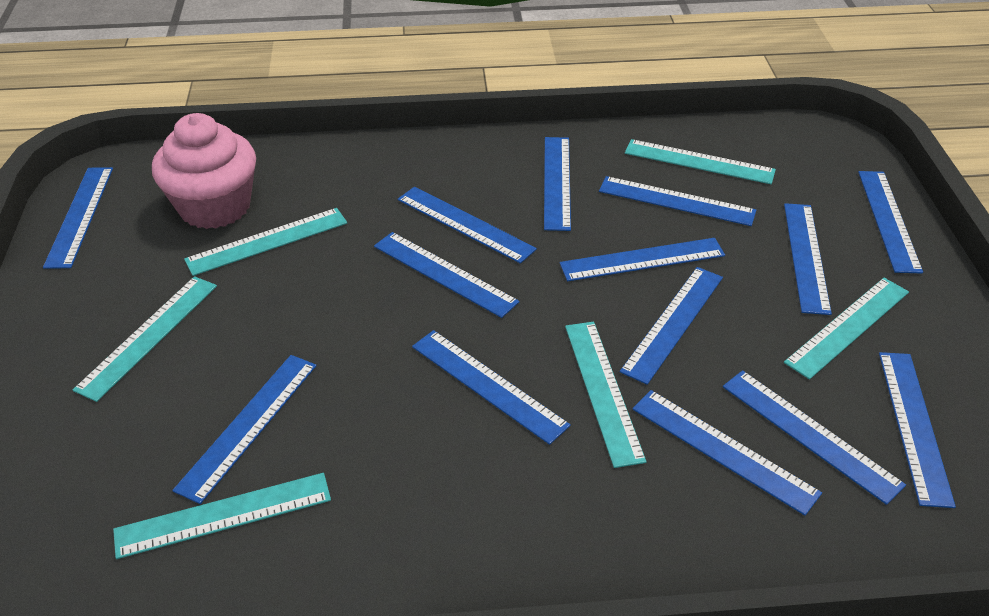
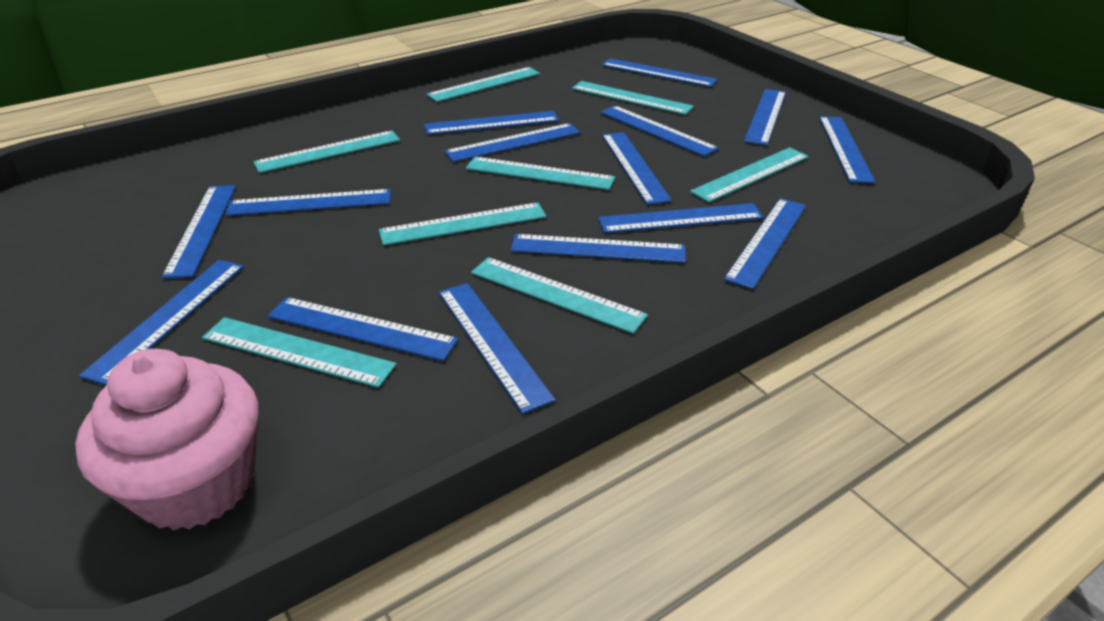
blue ruler: [43,167,113,269] [172,355,317,504] [374,232,519,318] [398,187,537,264] [412,330,571,445] [544,137,571,231] [560,238,725,281] [599,176,756,226] [620,267,723,385] [633,390,822,516] [723,370,906,505] [784,203,832,315] [858,171,923,274] [879,352,956,508] = 14 -> [79,260,244,385] [162,185,236,278] [225,189,390,216] [268,297,458,361] [424,111,559,135] [439,283,555,414] [444,123,581,162] [511,234,686,263] [598,203,763,233] [600,106,719,157] [602,58,718,87] [602,132,672,205] [724,198,806,289] [744,89,786,145] [819,116,876,183] = 15
turquoise ruler: [73,276,217,402] [113,473,331,559] [184,208,347,276] [565,322,647,468] [625,139,776,184] [784,278,909,380] = 6 -> [202,317,397,388] [253,130,400,173] [379,203,546,245] [427,67,540,102] [466,157,615,190] [471,257,648,334] [572,81,694,115] [690,147,809,202] = 8

